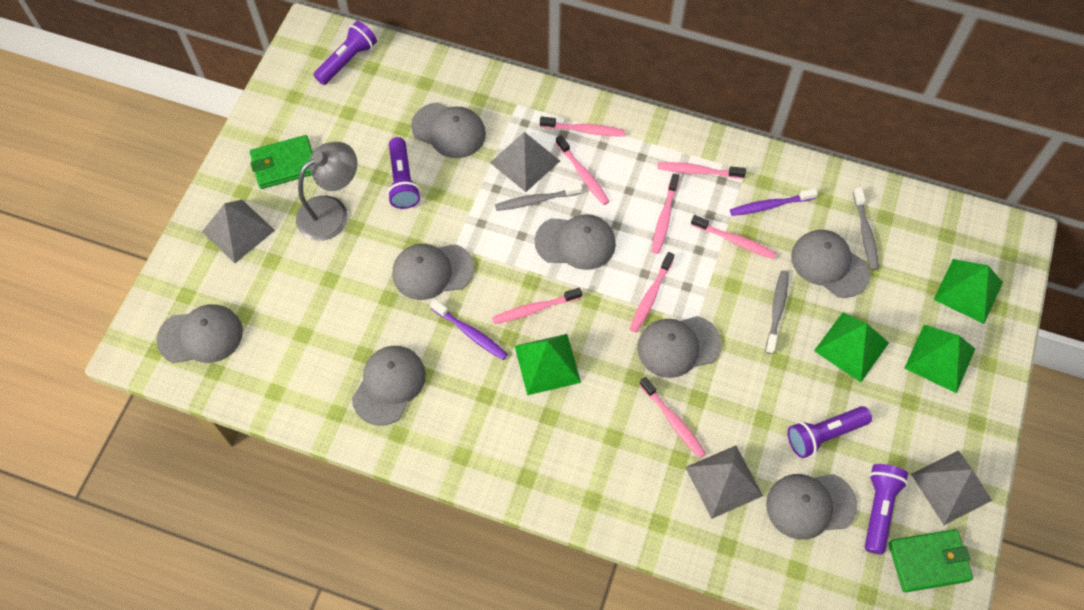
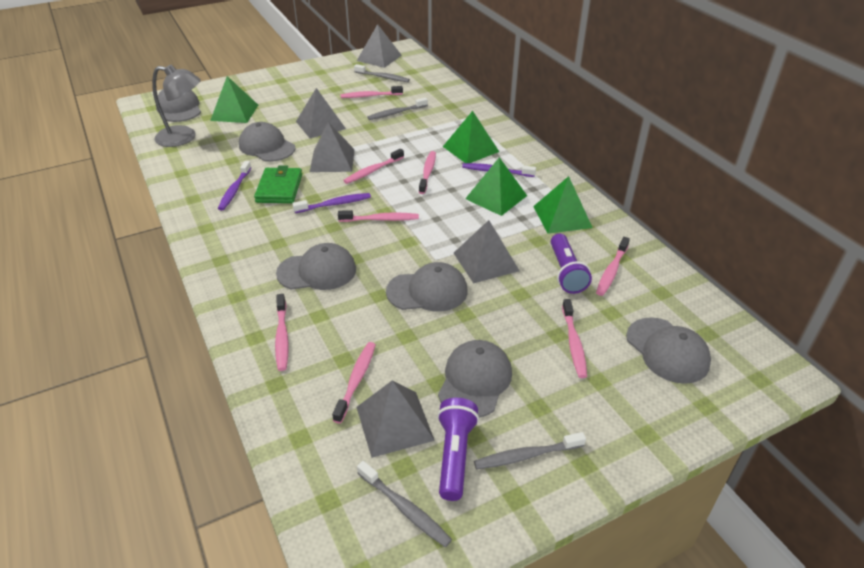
green wallet: [250,135,313,189] [888,529,973,593] = 2 -> [254,165,302,203] = 1
grey cap: [157,304,243,363] [352,346,426,426] [393,244,474,300] [411,102,486,158] [535,214,616,270] [637,316,722,378] [766,474,857,540] [791,230,870,298] = 8 -> [156,89,201,122] [239,122,295,162] [276,243,356,290] [386,262,468,312] [438,340,512,418] [626,317,711,384] = 6
grey pyramid: [202,200,275,263] [490,132,560,192] [685,445,763,519] [911,450,992,525] = 4 -> [296,88,346,138] [310,122,355,172] [357,24,402,68] [357,381,435,458] [454,220,519,284] = 5
grey toothbrush: [495,183,582,211] [765,270,789,354] [853,187,879,271] = 3 -> [354,64,410,82] [357,461,452,547] [367,97,428,120] [474,432,586,469] = 4
purple flashlight: [313,21,377,85] [387,137,420,209] [787,406,872,458] [865,464,908,555] = 4 -> [437,398,479,501] [551,234,592,294] = 2
purple toothbrush: [430,299,508,360] [730,188,818,216] = 2 -> [218,161,251,210] [292,193,371,213] [462,163,536,177] = 3

